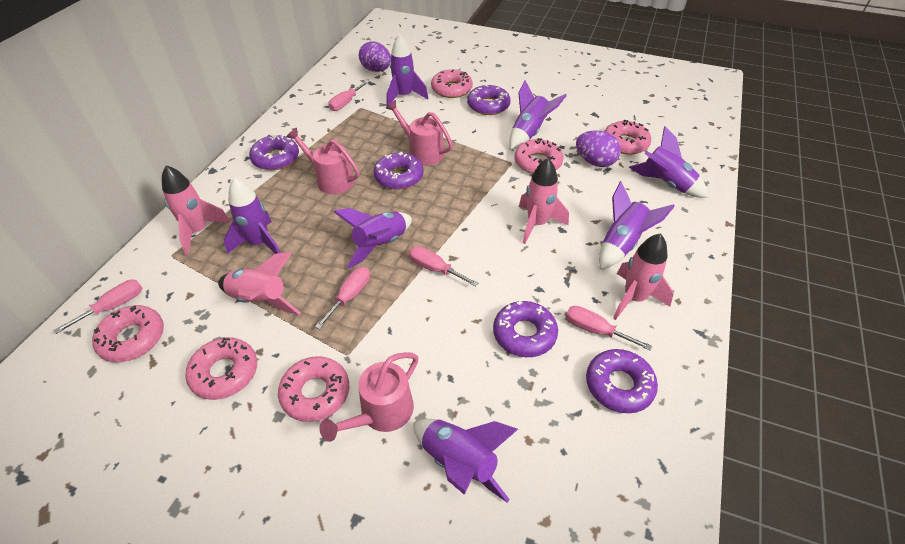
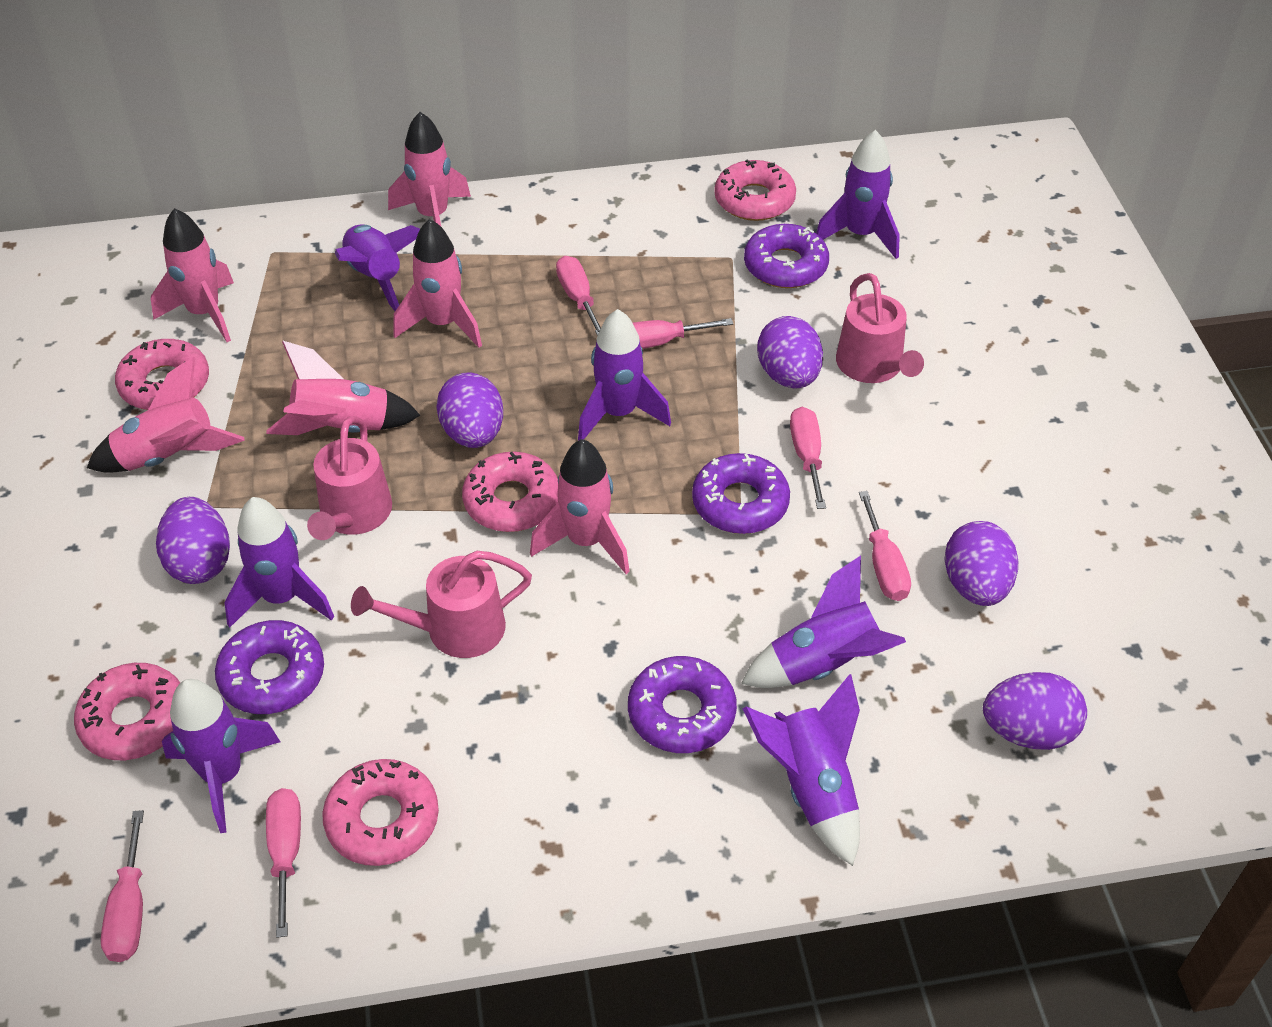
pink donut: [92,305,164,362] [185,337,257,400] [278,356,349,422] [431,69,473,98] [515,138,563,174] [604,120,651,155] = 6 -> [74,663,180,760] [115,339,209,410] [322,759,439,866] [462,452,558,532] [714,160,796,221] = 5
pink rocket: [162,165,231,255] [218,252,301,315] [519,158,569,244] [613,233,673,320] = 4 -> [87,357,245,473] [151,208,234,342] [267,341,421,435] [388,112,471,226] [393,219,482,348] [530,439,630,574] = 6
pink screwdriver: [54,280,143,334] [315,267,370,329] [328,80,369,111] [409,246,478,287] [566,306,652,350] = 5 -> [101,810,144,962] [266,788,301,938] [556,256,601,336] [633,318,733,349] [790,407,826,509] [859,491,911,601] = 6
purple donut: [249,134,299,170] [373,152,424,190] [467,85,511,115] [493,300,558,357] [586,349,658,413] = 5 -> [215,620,324,714] [628,656,737,753] [692,453,790,534] [744,224,829,288] = 4
purple egg: [359,41,391,72] [576,130,621,167] = 2 -> [156,497,230,584] [436,372,503,448] [757,316,823,389] [944,521,1018,606] [983,672,1087,750] = 5

